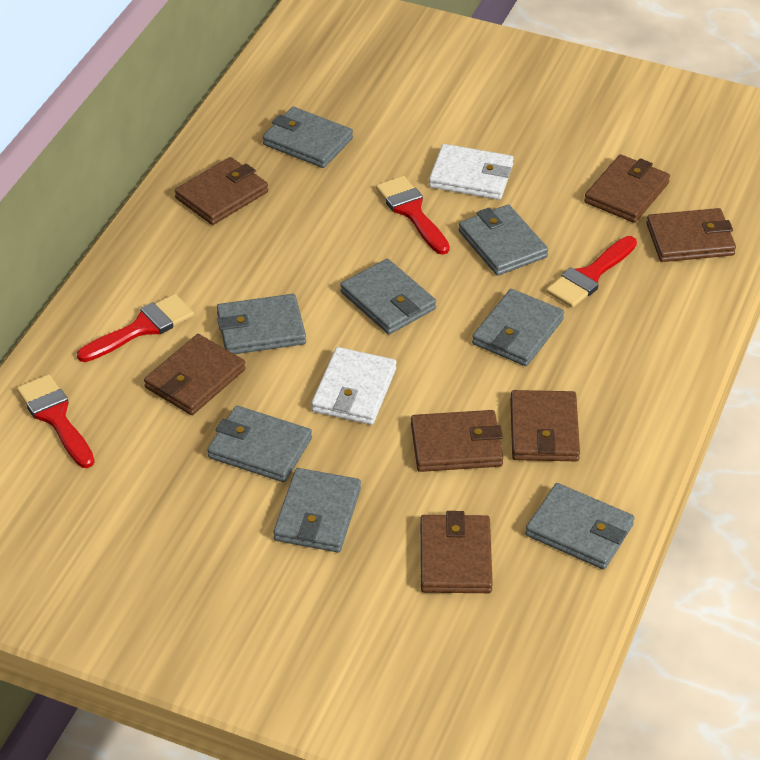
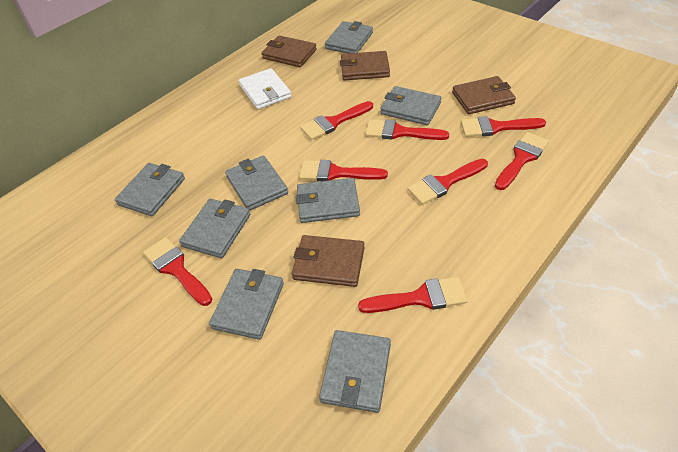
brown wallet: [144,334,246,415] [175,157,268,225] [411,410,503,472] [420,511,493,593] [510,390,580,461] [584,154,670,223] [646,208,736,262] = 7 -> [261,35,317,67] [292,235,365,287] [340,51,390,81] [452,76,516,114] = 4
red brush: [17,374,94,468] [77,294,194,362] [376,176,450,255] [546,236,637,308] = 4 -> [143,237,212,306] [299,160,388,181] [300,101,373,140] [358,277,467,313] [365,119,449,140] [407,159,488,205] [461,116,546,137] [495,132,549,190] = 8
white wallet: [311,347,396,425] [429,144,514,200] = 2 -> [239,68,291,109] = 1

